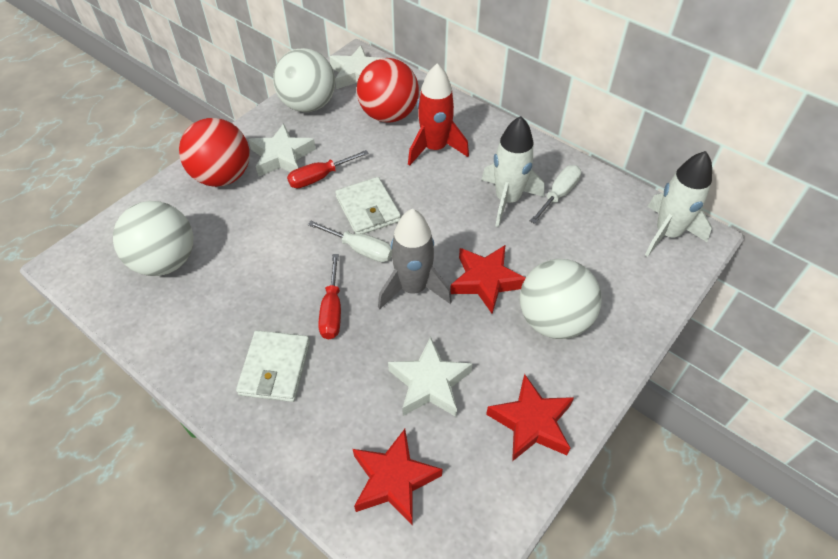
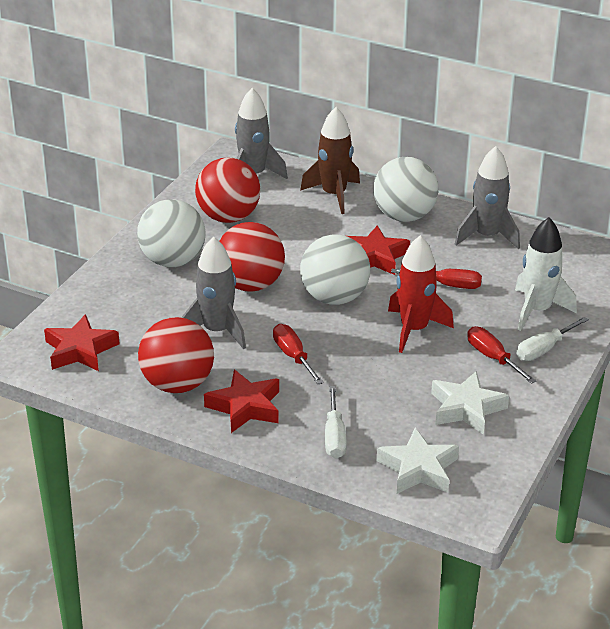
brown rocket: none = 0 -> [300,107,360,214] = 1
grey rocket: [378,209,452,309] = 1 -> [181,236,246,350] [235,88,288,179] [455,146,520,249] = 3
red ball: [179,118,250,187] [357,58,419,123] = 2 -> [138,317,214,393] [195,158,261,223] [220,222,285,292] = 3
red screwdriver: [287,150,369,188] [318,254,341,339] = 2 -> [273,324,324,384] [391,269,482,289] [467,326,536,384] = 3
white rocket: [482,116,545,227] [645,151,712,257] = 2 -> [515,217,577,331] = 1
white star: [248,123,316,177] [329,45,382,89] [388,337,473,417] = 3 -> [377,428,459,494] [431,371,509,435] = 2
white wallet: [236,330,310,402] [335,177,401,234] = 2 -> none = 0

